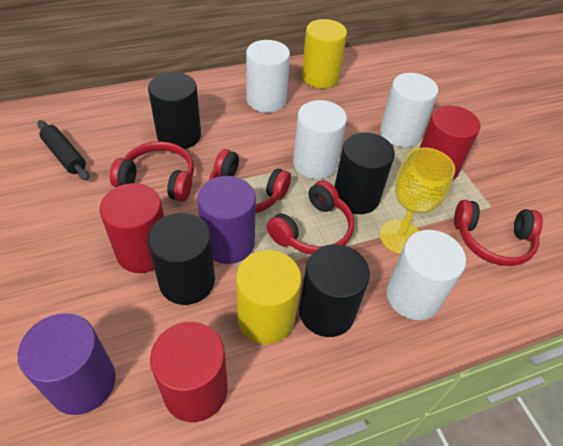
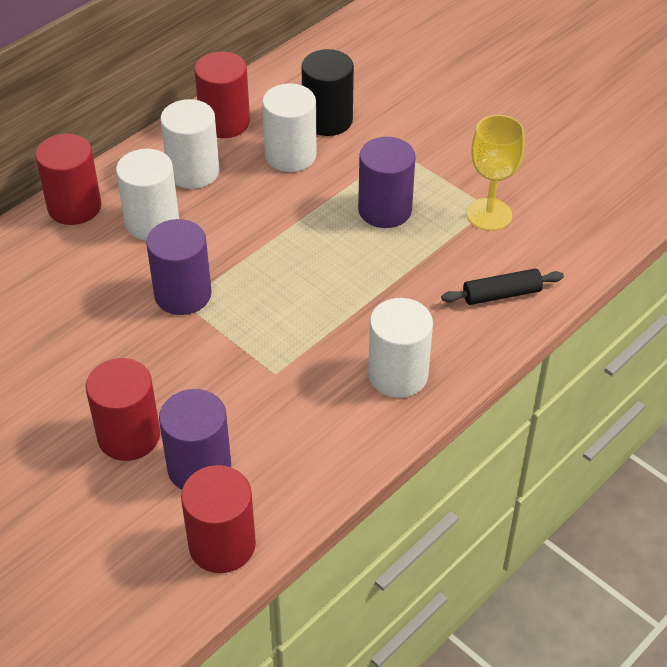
black cylinder: [147,213,215,305] [148,72,201,149] [299,244,370,337] [334,132,395,214] = 4 -> [301,49,354,136] = 1
purple cylinder: [18,313,116,415] [197,176,256,264] = 2 -> [146,219,212,315] [159,389,231,489] [358,137,415,228] = 3
red cylinder: [100,183,164,273] [150,322,228,422] [420,105,481,180] = 3 -> [35,134,101,225] [86,358,160,461] [181,465,256,573] [194,52,250,138] = 4
red headphones: [110,141,194,202] [209,149,291,213] [267,180,354,254] [454,200,543,266] = 4 -> none = 0
yellow cylinder: [236,250,301,344] [302,19,347,89] = 2 -> none = 0

